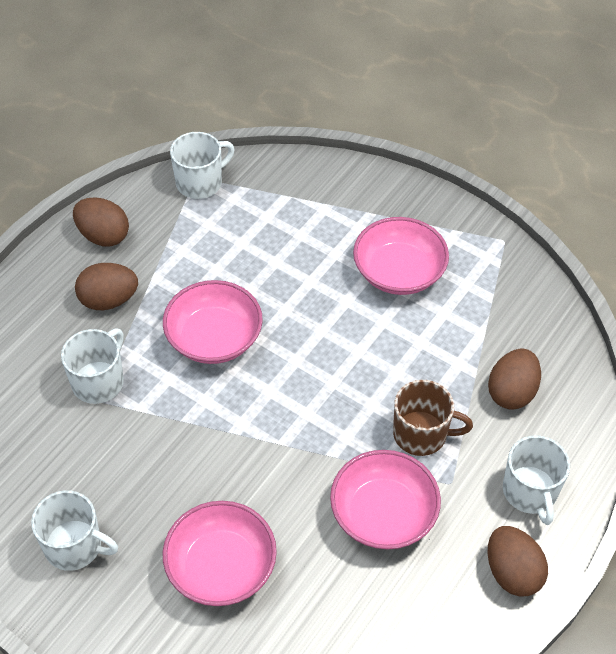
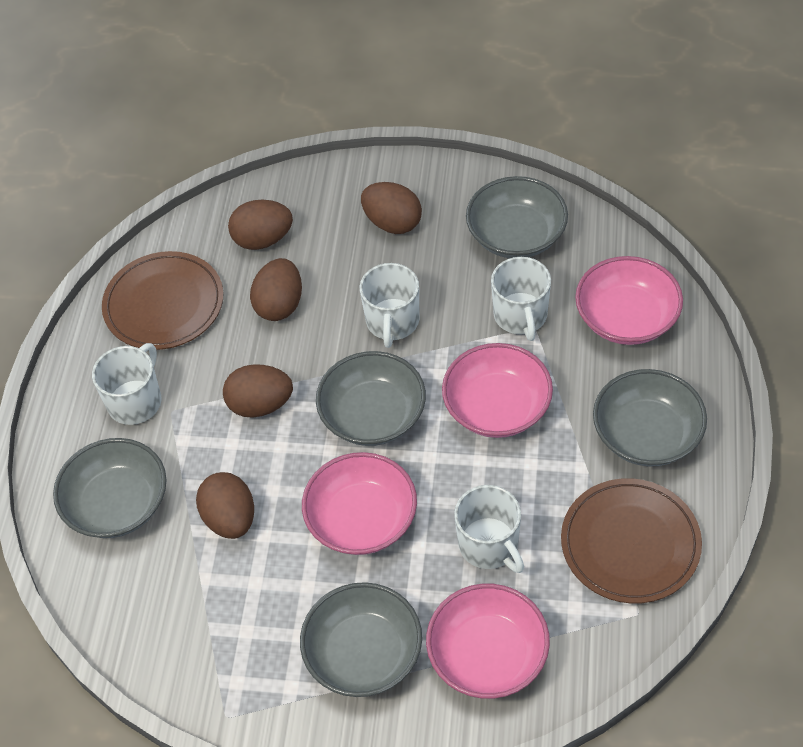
brown egg: [73,197,129,247] [75,263,138,310] [488,348,541,410] [488,526,548,597] = 4 -> [196,472,254,539] [223,364,293,417] [228,200,293,250] [250,258,302,321] [361,182,422,234] = 5
brown mug: [393,380,473,456] = 1 -> none = 0
brown plate: none = 0 -> [102,251,224,350] [561,478,702,604] = 2
grey bowl: none = 0 -> [53,438,166,538] [300,582,422,697] [316,351,426,446] [466,176,568,258] [593,369,707,467] = 5

